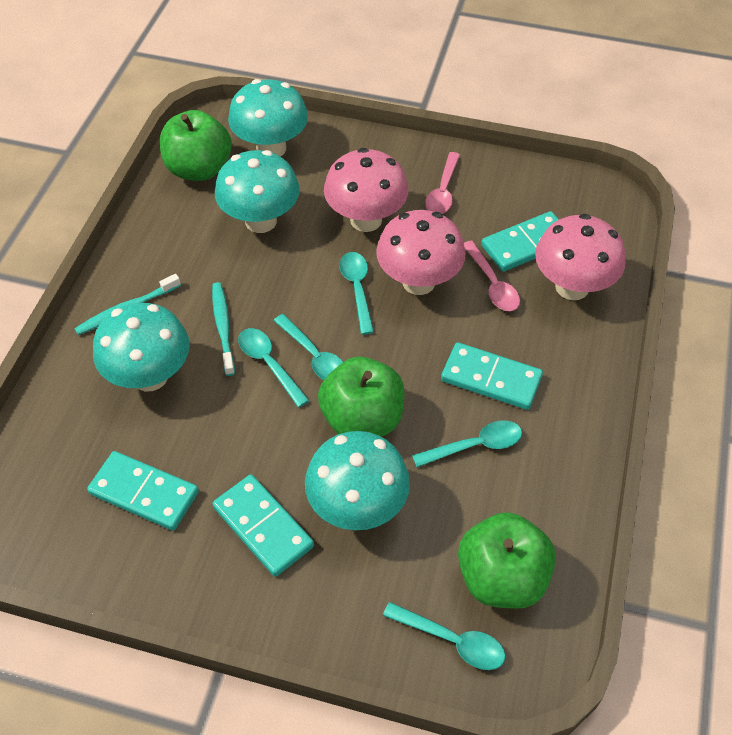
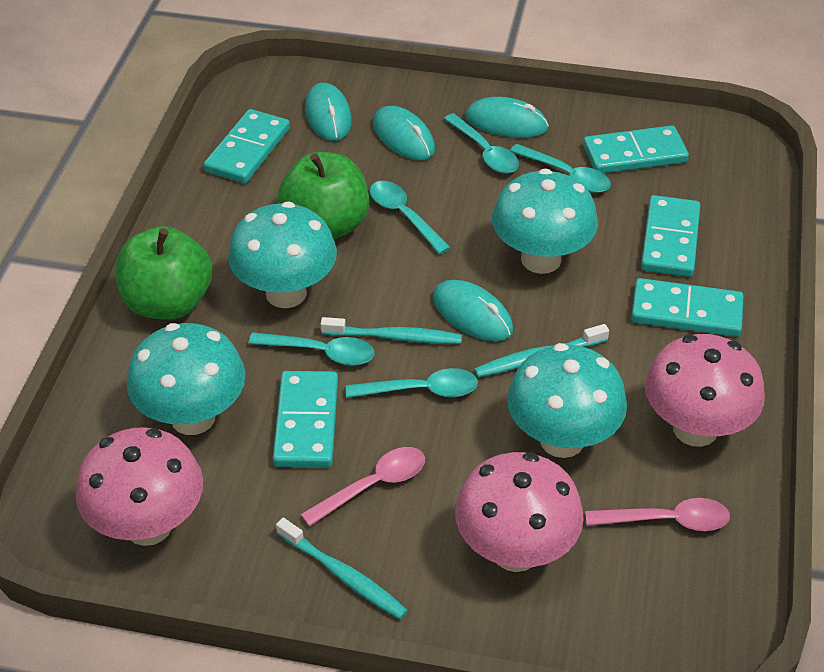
green apple: [160,110,232,181] [318,357,405,437] [458,512,556,609] = 3 -> [115,226,212,320] [278,152,369,239] = 2
turquoise domino: [87,451,199,531] [213,475,314,577] [441,342,543,410] [481,211,559,272] = 4 -> [204,109,290,183] [273,371,338,467] [583,125,689,173] [631,278,744,337] [641,195,700,277] = 5
turquoise mouse: none = 0 -> [305,83,352,141] [373,106,435,160] [433,280,513,341] [465,97,549,138] = 4
turquoise toothbrush: [74,274,181,335] [212,282,235,376] = 2 -> [276,518,408,620] [320,317,462,344] [474,324,609,378] = 3

